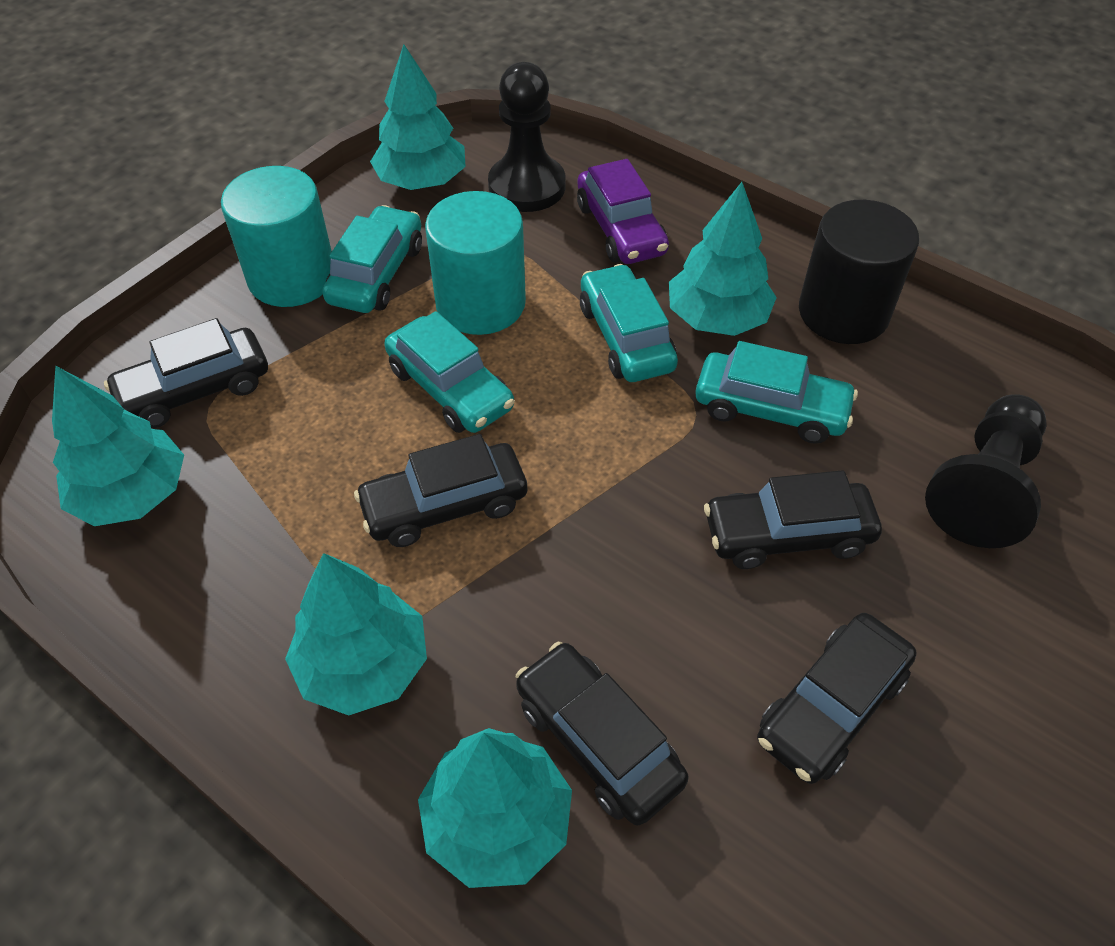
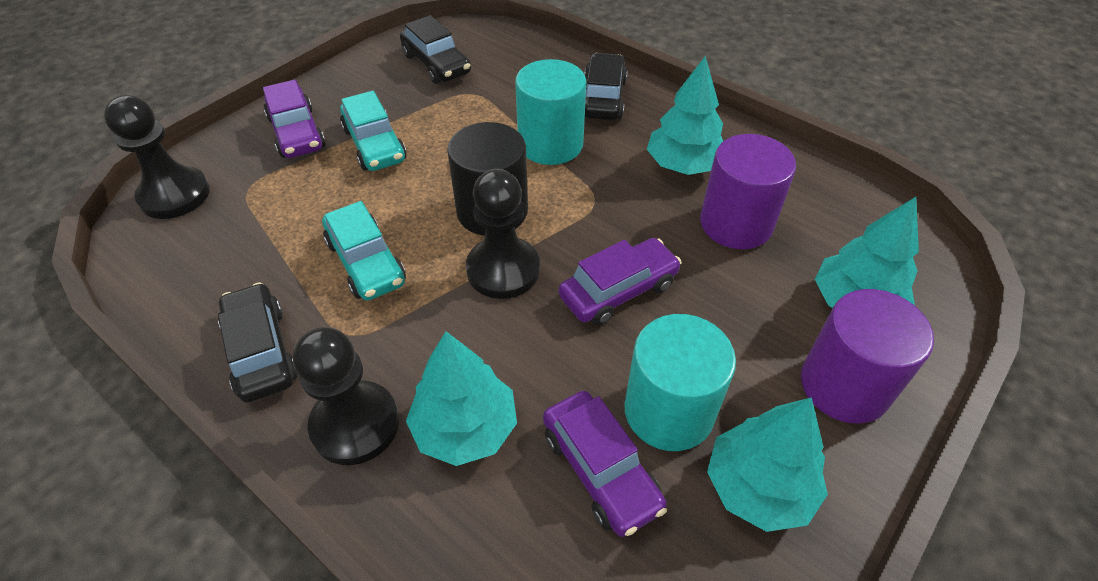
black car: [104,318,268,428] [354,434,527,547] [515,642,689,826] [704,470,882,569] [757,613,916,784] = 5 -> [218,282,298,403] [400,15,471,84] [585,53,628,120] = 3
black pawn: [488,62,566,212] [925,394,1046,548] = 2 -> [104,95,209,219] [293,327,399,465] [466,169,540,299] = 3
purple car: [577,159,669,264] = 1 -> [263,79,325,158] [543,391,667,537] [559,238,681,325] = 3
purple cylinder: none = 0 -> [700,134,796,249] [801,289,934,423] = 2
turquoise car: [322,205,422,313] [384,311,515,433] [580,264,678,382] [695,341,858,444] = 4 -> [322,201,406,301] [340,91,406,171] = 2
turquoise tree: [52,366,184,526] [285,553,427,716] [370,44,466,190] [418,728,572,888] [669,182,777,336] = 5 -> [406,331,517,466] [647,56,723,175] [707,397,828,532] [815,197,919,308] = 4

